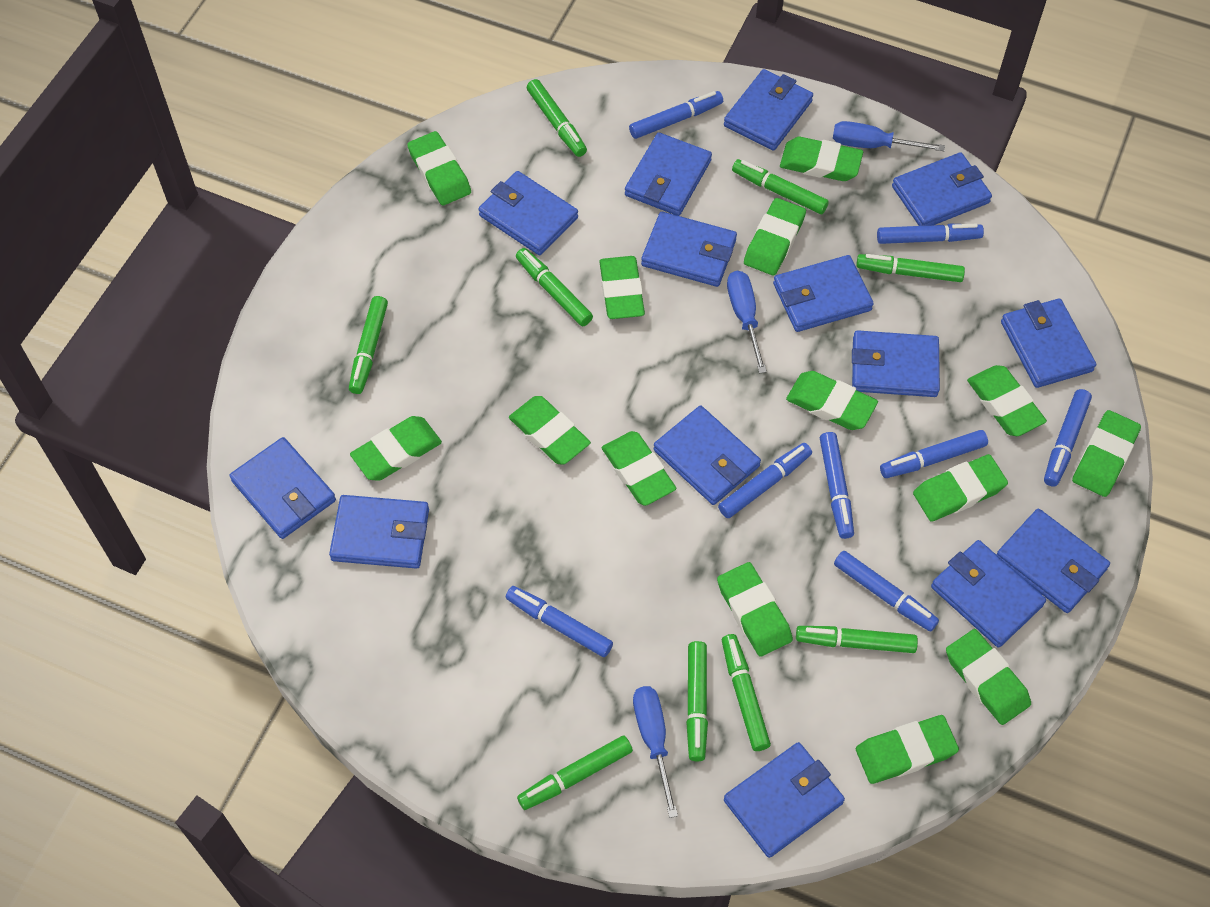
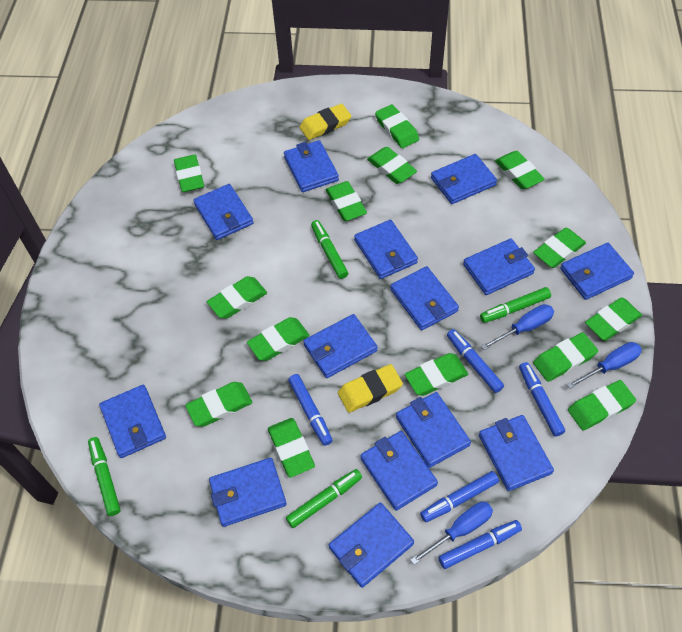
blue marker: [506,586,613,657] [629,91,723,139] [718,443,812,518] [820,432,854,539] [834,551,939,632] [877,224,984,244] [880,430,988,478] [1044,389,1092,487] = 8 -> [288,374,333,446] [420,471,499,522] [438,520,522,569] [447,329,504,393] [519,362,565,437] = 5
green marker: [349,296,388,394] [516,248,593,326] [517,736,633,810] [527,79,587,157] [686,641,708,761] [722,634,771,751] [732,159,829,214] [796,626,918,653] [856,254,965,282] = 9 -> [88,437,121,516] [286,469,362,528] [311,220,348,279] [480,287,551,323] = 4
yellow eraser: none = 0 -> [299,104,351,140] [338,364,403,413] = 2

